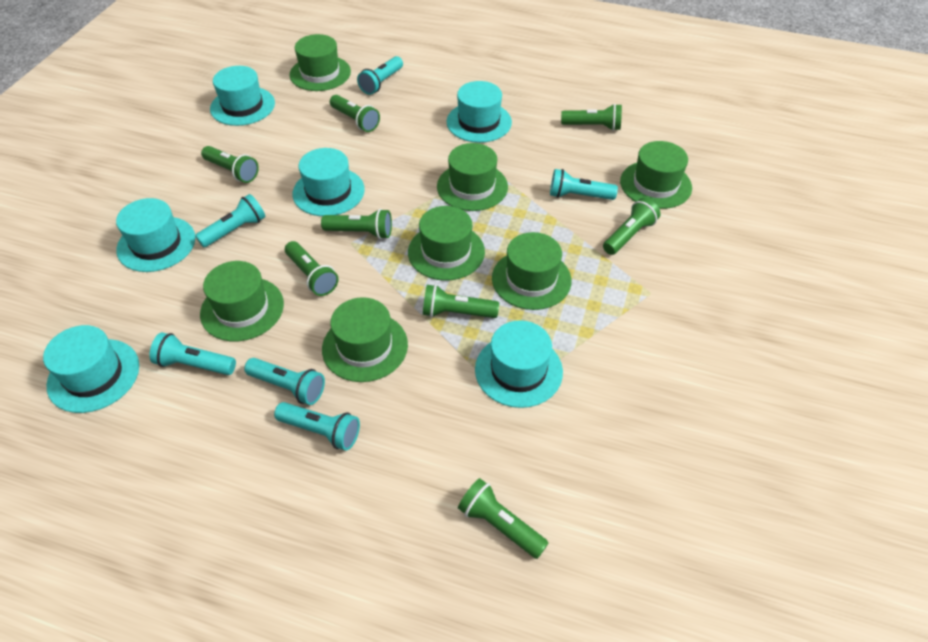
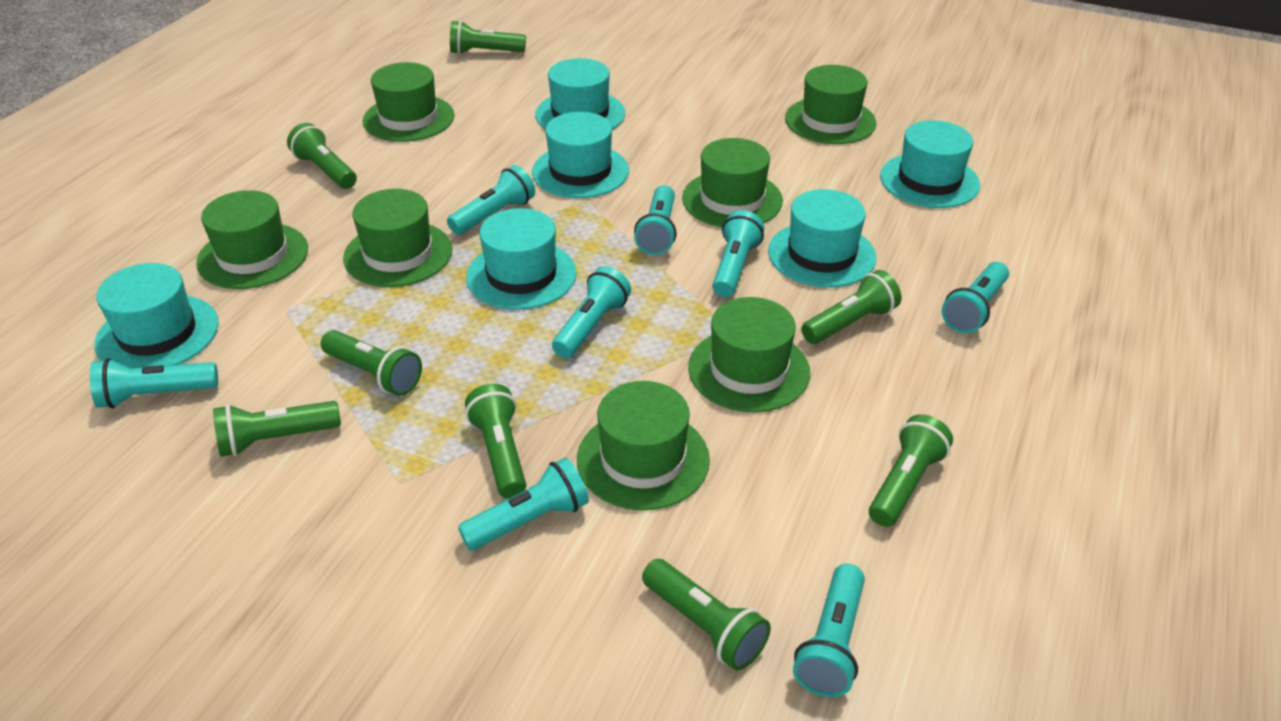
turquoise flashlight: [149,332,236,375] [195,194,265,247] [244,358,325,405] [274,402,360,451] [357,56,403,95] [550,169,618,200] = 6 -> [90,358,218,408] [447,165,535,235] [458,458,589,550] [552,266,631,358] [634,185,677,255] [712,210,764,297] [793,564,865,697] [942,262,1009,334] = 8

